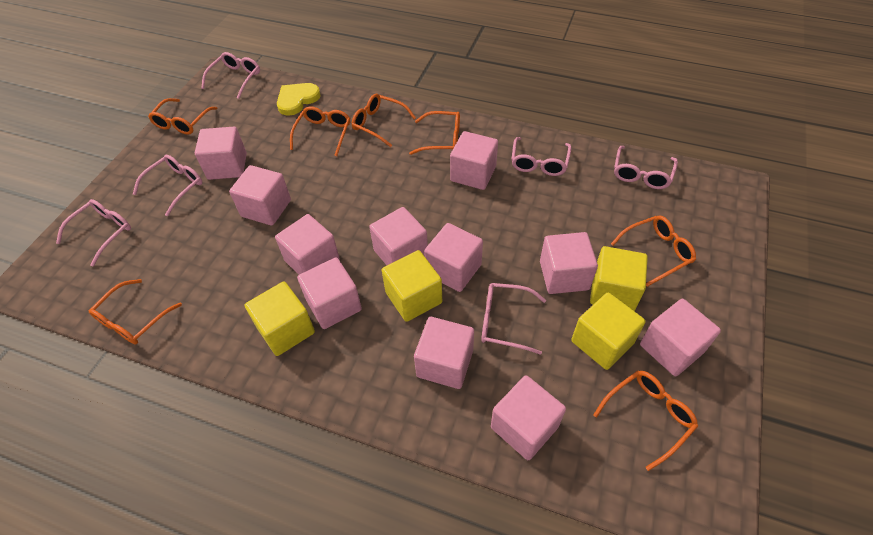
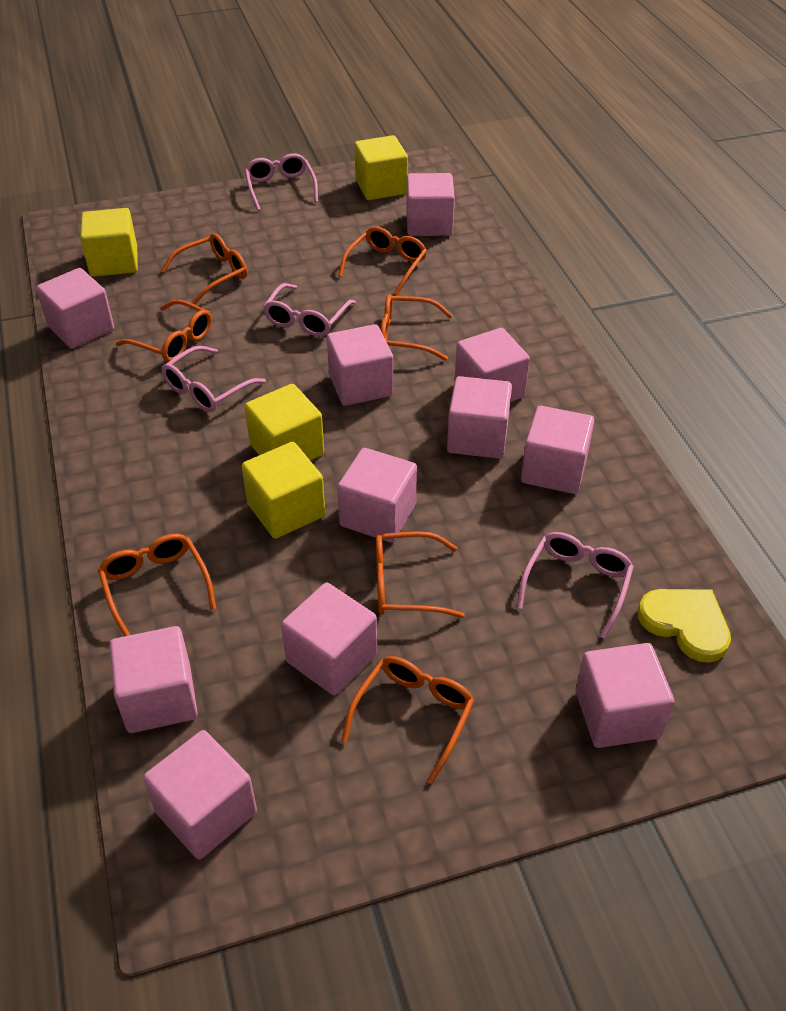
pink glasses: [56,199,131,266] [133,155,202,216] [201,52,260,99] [481,283,546,355] [511,137,571,176] [614,146,678,189] = 6 -> [161,346,266,412] [245,153,318,211] [263,283,356,337] [517,532,634,639] = 4

